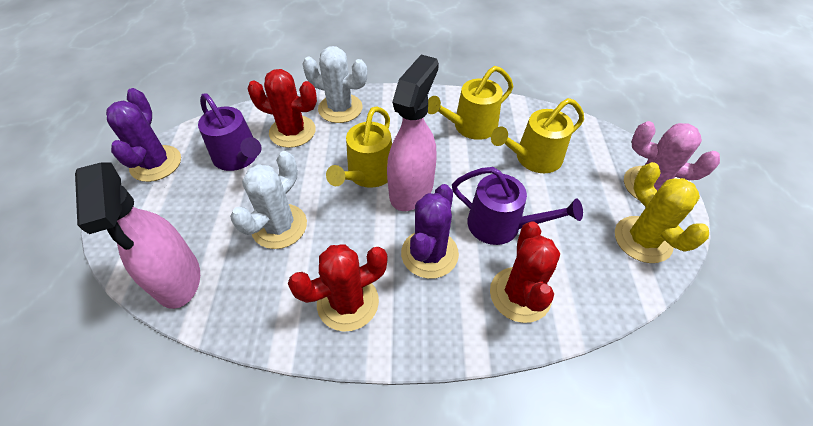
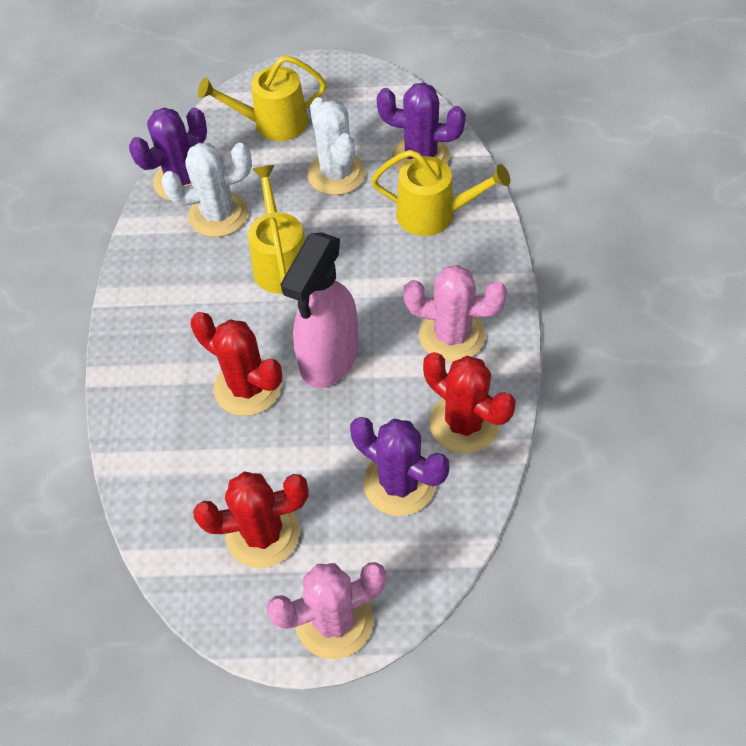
pink cactus: [624,121,720,201] = 1 -> [266,562,386,659] [403,265,507,362] = 2
pink spray bottle: [75,162,200,309] [387,55,439,211] = 2 -> [281,232,359,388] = 1
purple cactus: [106,88,181,182] [401,184,459,279] = 2 -> [129,108,207,201] [350,417,449,516] [377,82,466,170] = 3
purple watering can: [198,93,261,171] [452,167,583,245] = 2 -> none = 0
yellow cactus: [615,162,709,263] = 1 -> none = 0

